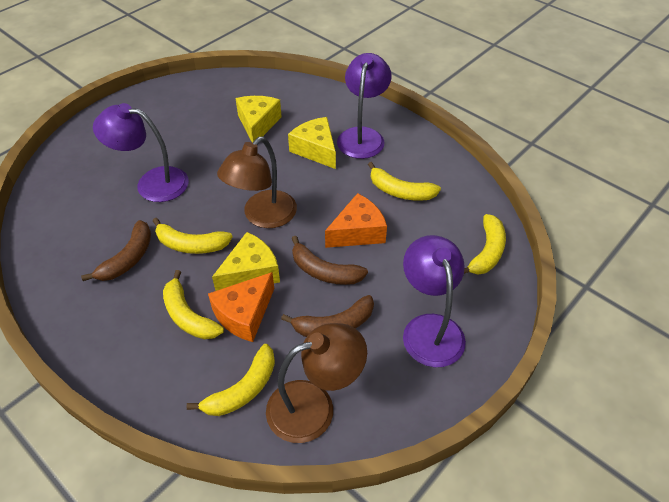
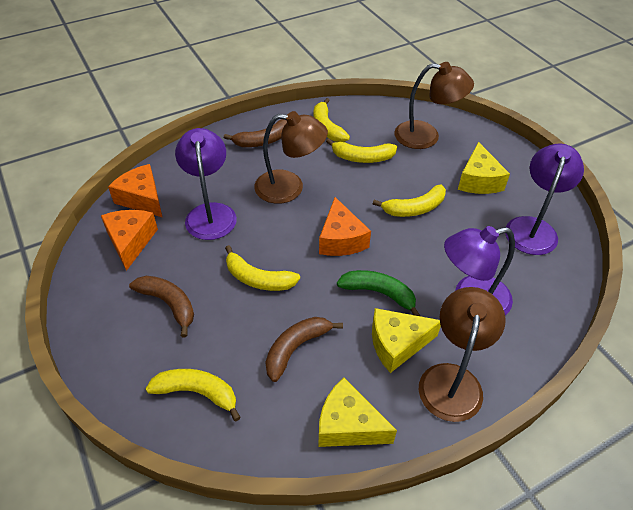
brown lamp: [217,137,297,228] [266,323,367,443] = 2 -> [254,111,328,204] [394,62,474,149] [419,287,506,422] = 3
green banana: none = 0 -> [337,270,420,316] = 1
orange cheese: [208,272,274,342] [325,193,387,248] = 2 -> [101,210,158,271] [108,164,162,217] [319,197,371,256] = 3

